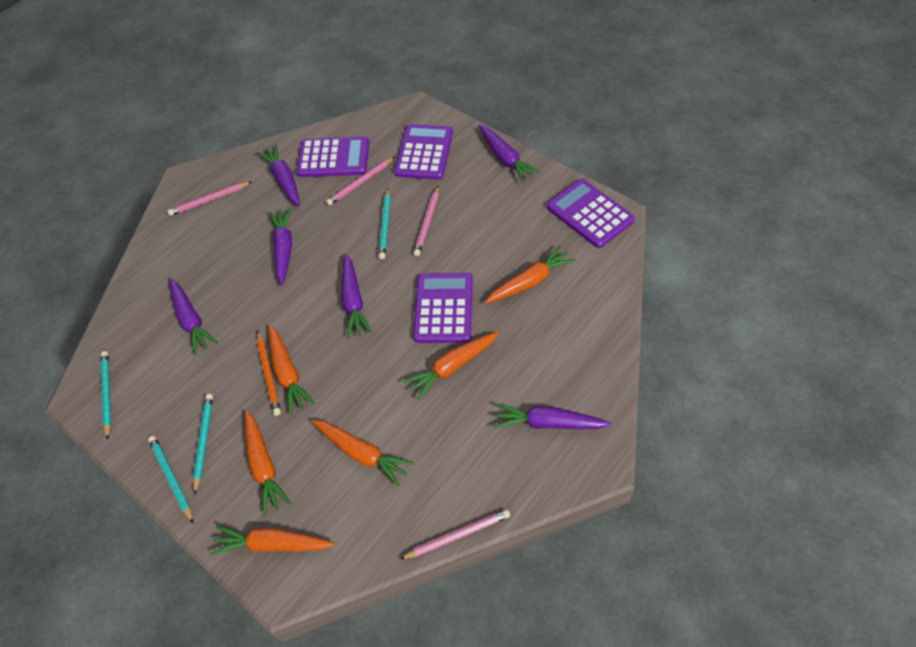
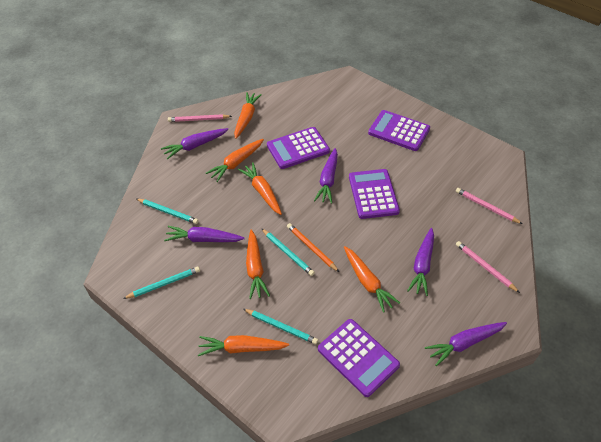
pink pencil: [168,181,252,216] [326,157,395,206] [400,509,510,559] [413,186,439,256] = 4 -> [168,114,232,122] [456,188,523,224] [456,241,520,293] = 3
purple carrot: [169,278,218,355] [257,144,300,206] [269,208,292,286] [341,254,372,338] [478,125,541,183] [494,403,611,429] = 6 -> [161,128,228,159] [164,226,245,242] [314,148,338,204] [407,228,434,296] [425,322,507,366] = 5

